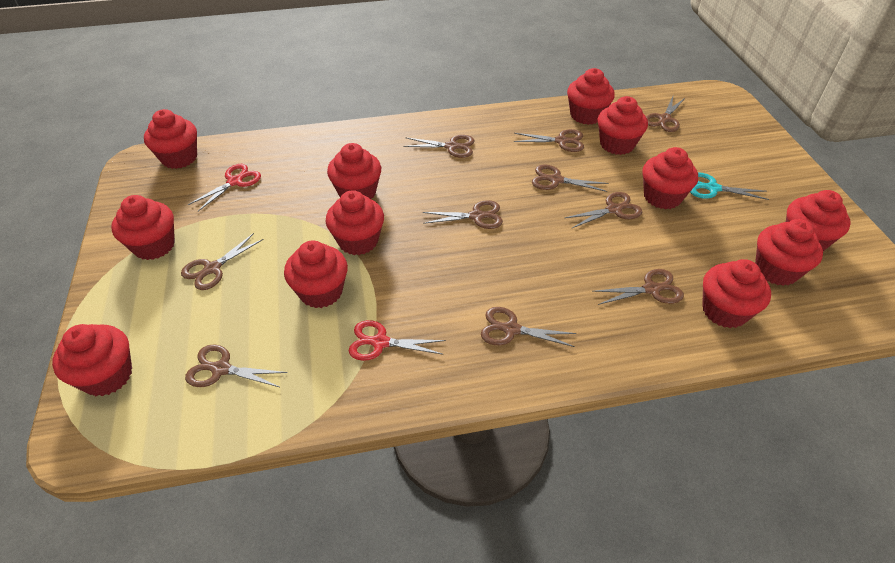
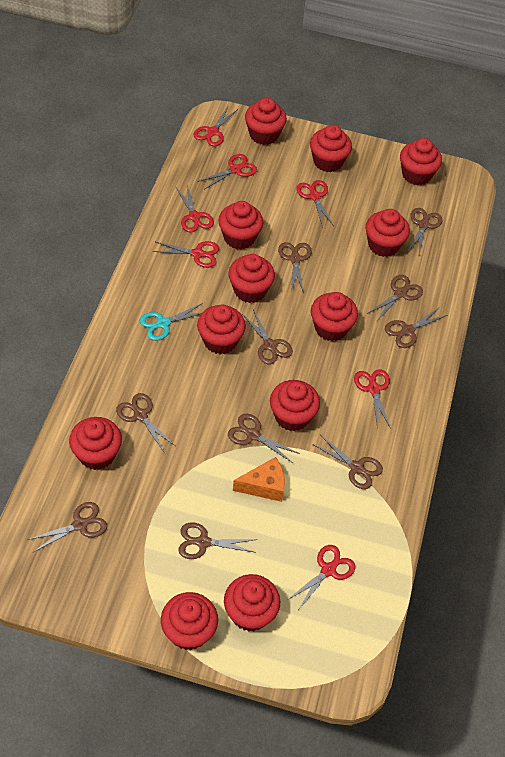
orange cheese: none = 0 -> [233,457,285,502] = 1
red scissors: [188,164,261,211] [348,320,446,361] = 2 -> [152,241,219,268] [176,185,214,232] [193,107,238,146] [197,154,257,189] [287,545,355,609] [296,180,334,228] [354,369,391,429] = 7

